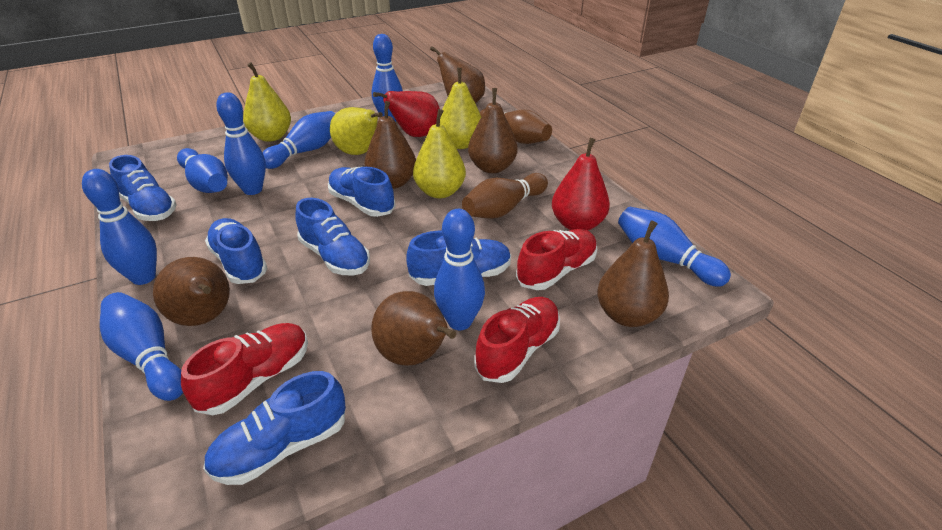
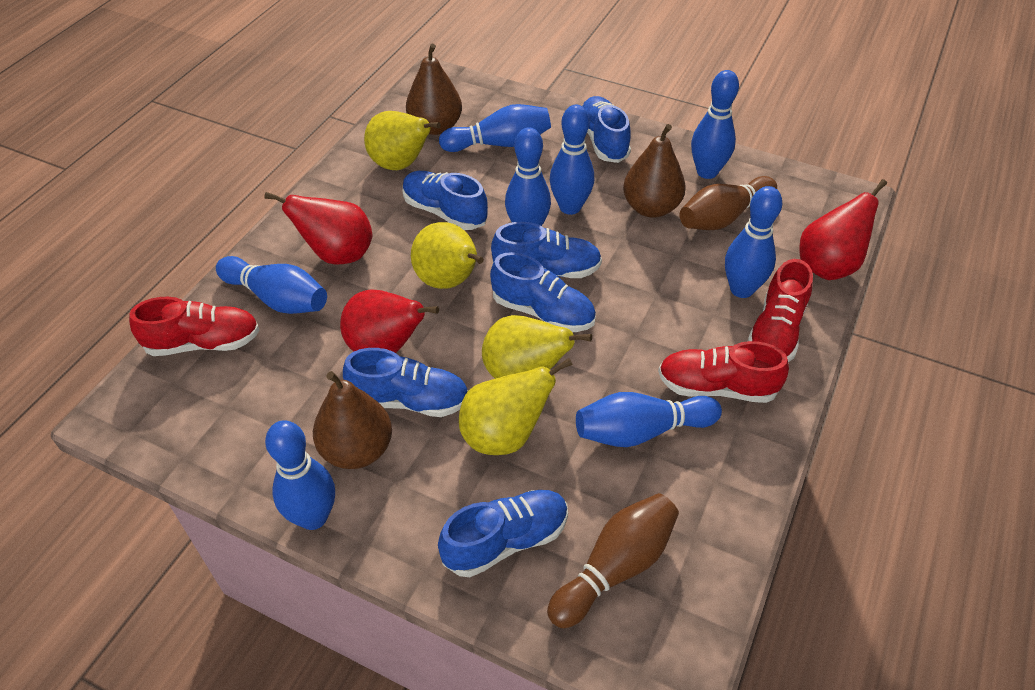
brown pear: [153,257,230,326] [364,101,416,189] [371,291,456,366] [430,46,485,103] [468,88,518,173] [597,220,669,327] = 6 -> [313,371,392,469] [406,44,462,135] [623,124,686,218] = 3
red pear: [373,91,440,137] [552,138,610,231] = 2 -> [264,192,373,265] [340,289,439,353] [799,179,887,280] = 3

